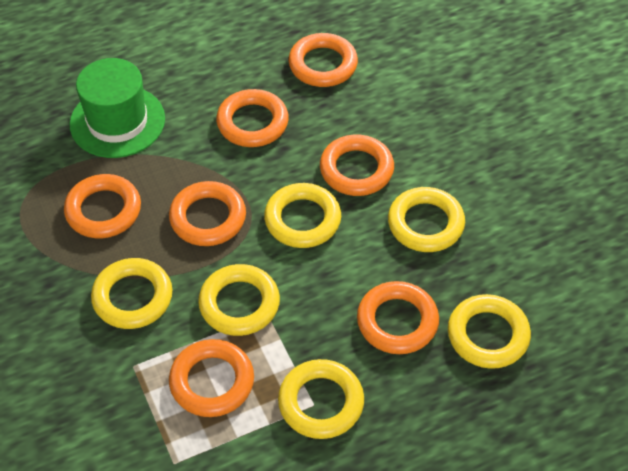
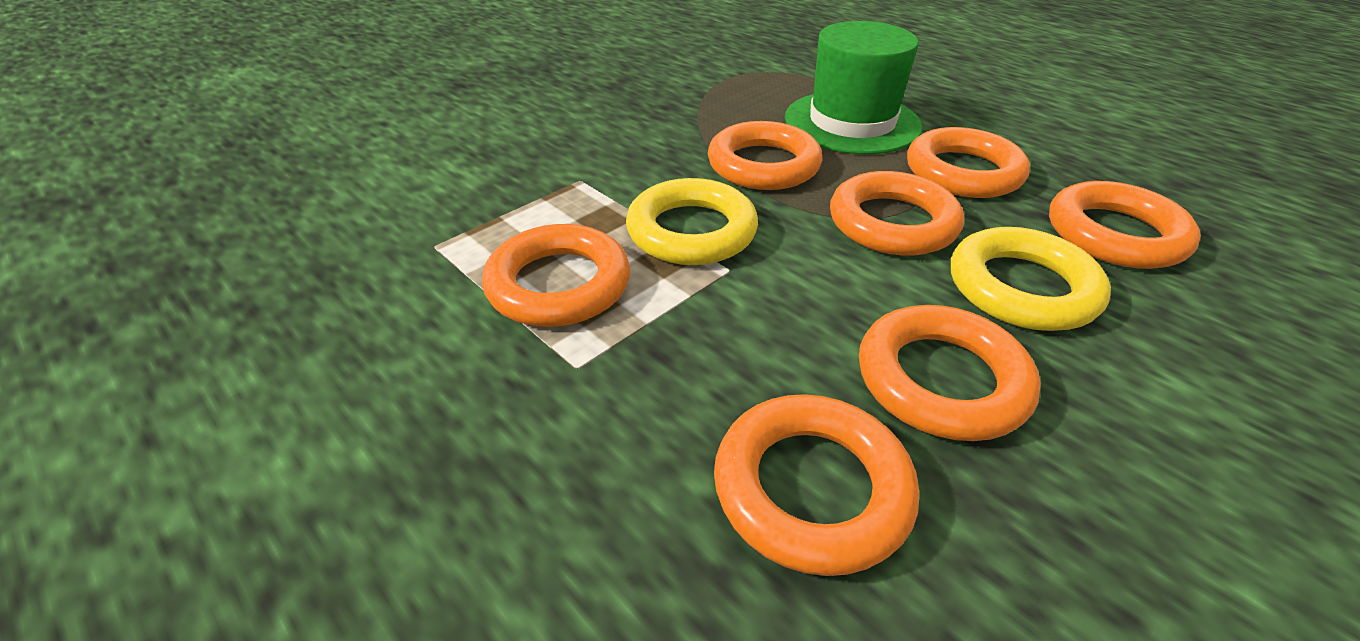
yellow ring: [91,258,172,329] [198,264,280,336] [264,183,341,248] [278,359,364,439] [388,187,465,252] [448,294,531,369] = 6 -> [626,178,758,265] [951,227,1111,331] = 2

